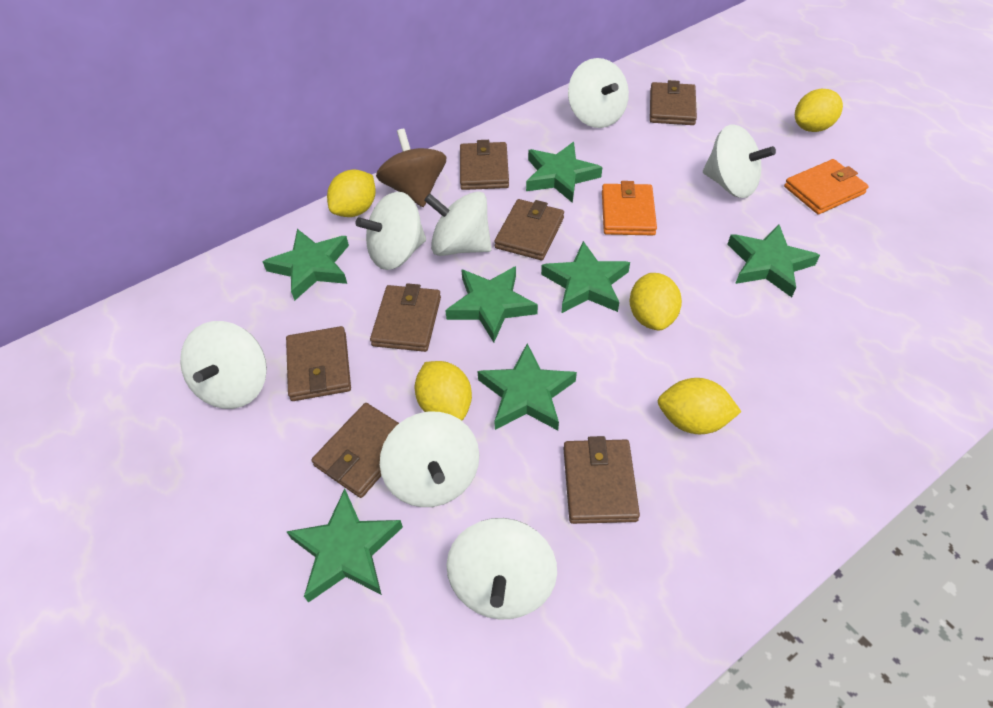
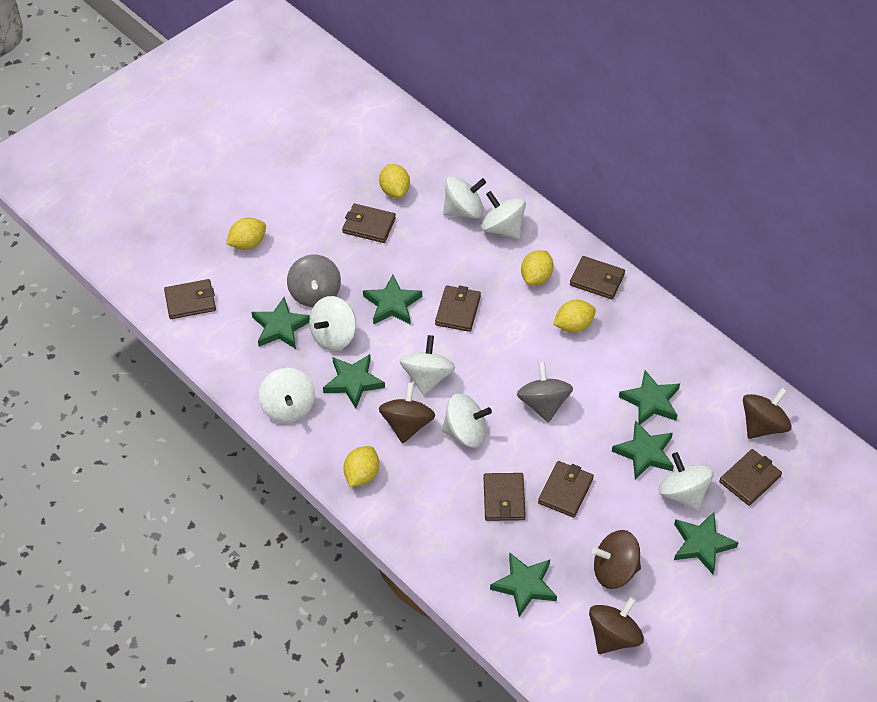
brown spinning top: [376,129,446,207] = 1 -> [379,382,435,443] [589,597,644,654] [592,530,641,589] [743,387,792,439] = 4
grey spinning top: none = 0 -> [287,255,341,307] [517,362,573,423] = 2
orange wallet: [602,181,657,235] [784,159,869,215] = 2 -> none = 0

